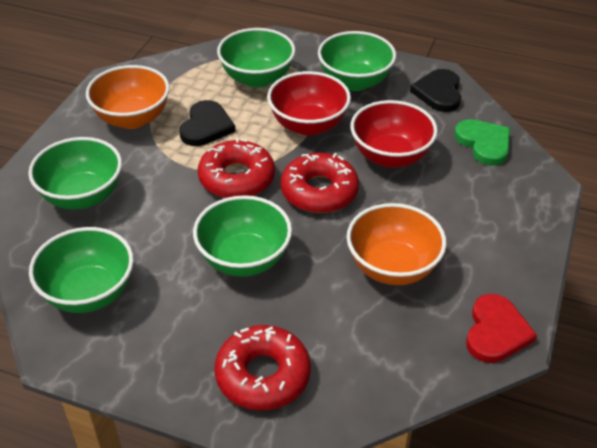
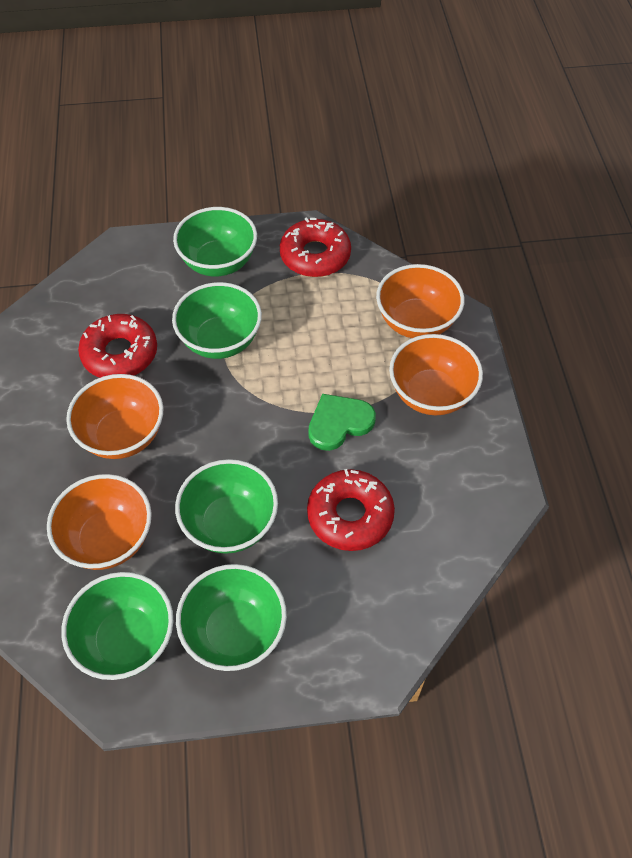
black heart: [179,100,235,146] [410,69,461,112] = 2 -> none = 0
orange bowl: [86,65,170,129] [347,203,447,285] = 2 -> [47,474,152,570] [66,374,163,459] [376,264,464,338] [389,334,483,415] = 4
red bowl: [267,71,351,136] [351,100,438,168] = 2 -> none = 0
red heart: [466,294,537,363] = 1 -> none = 0

